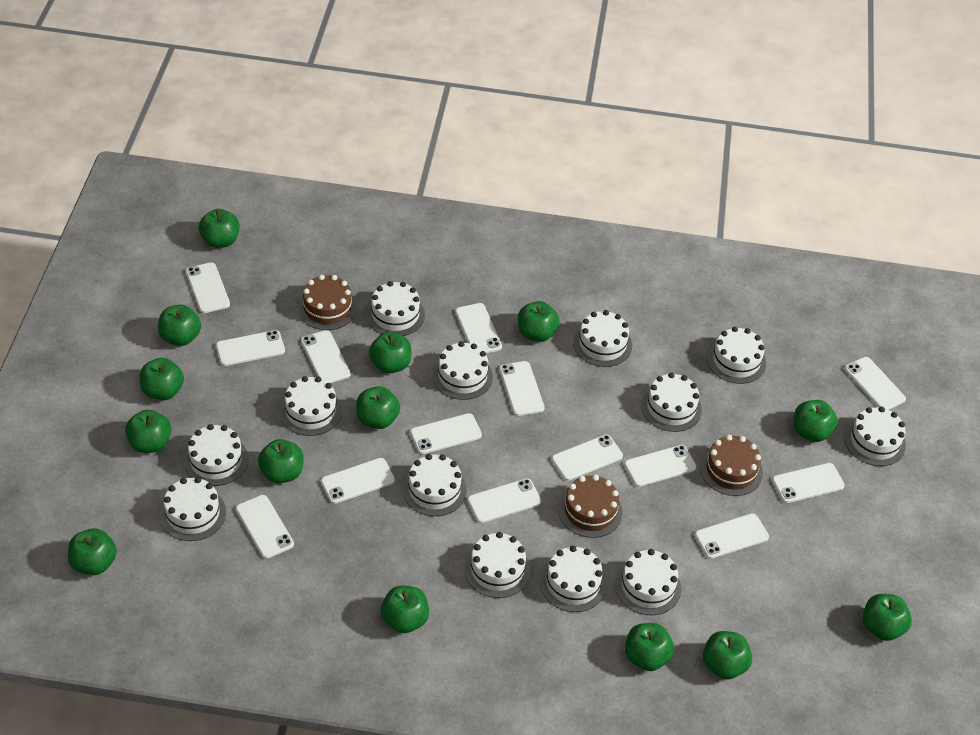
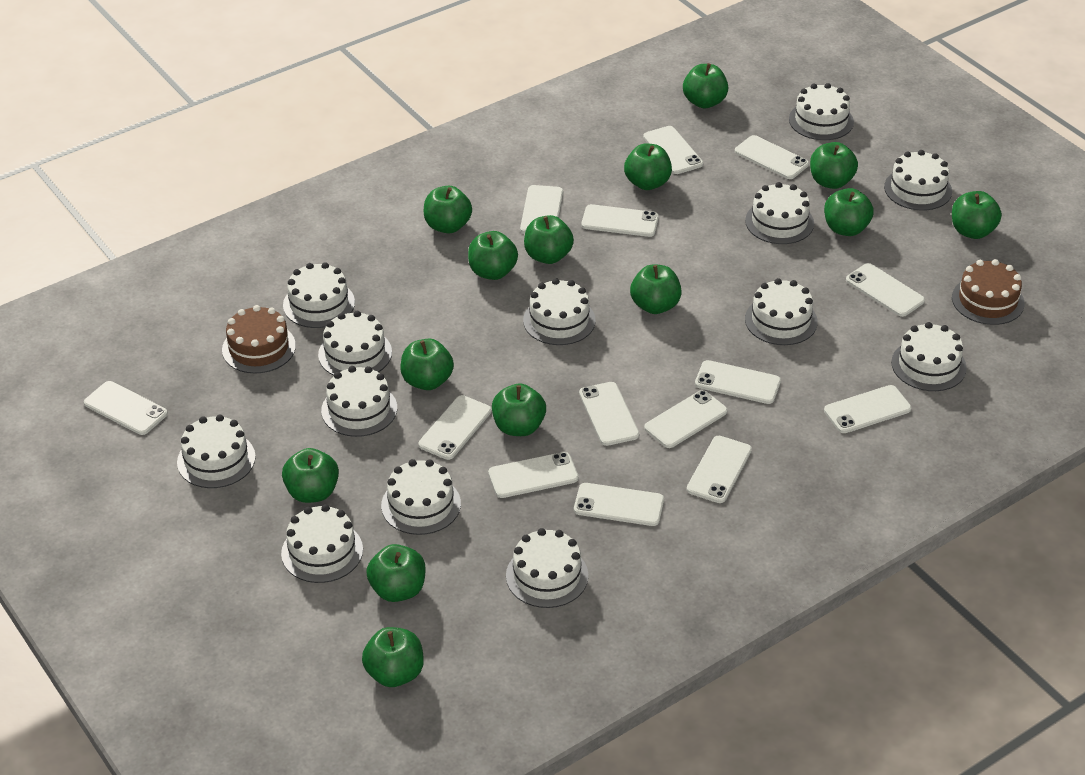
brown cake: [298,275,357,330] [558,474,623,538] [700,435,763,496] = 3 -> [222,305,296,373] [952,259,1024,325] = 2

